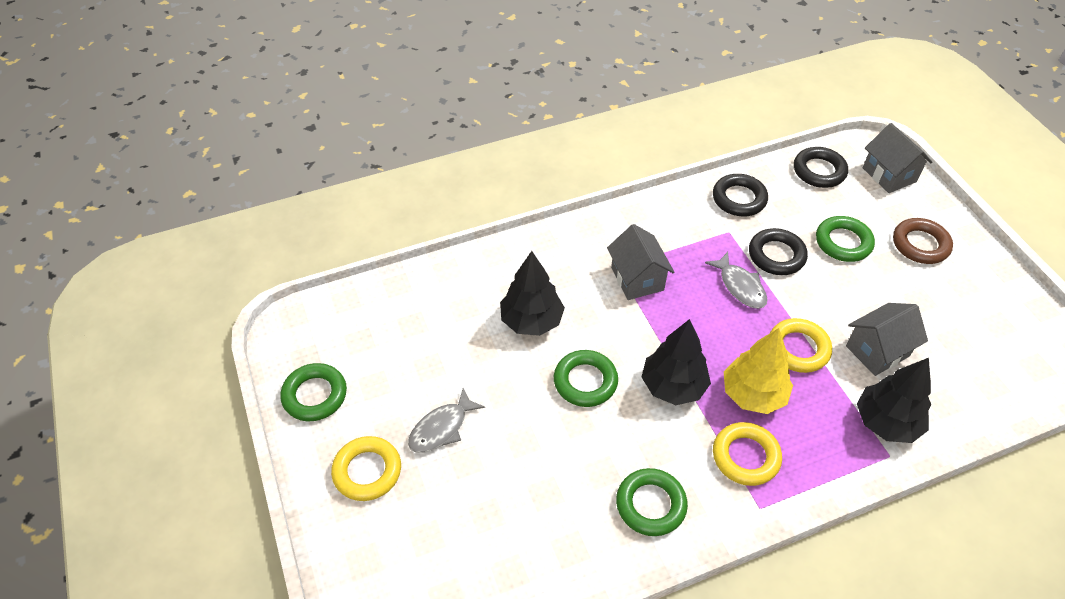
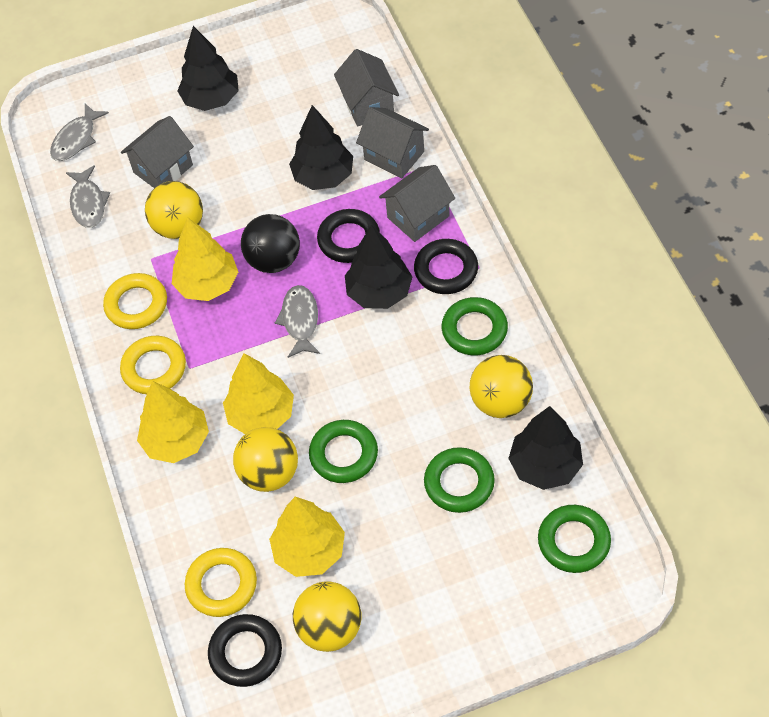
black ball: none = 0 -> [241,214,300,273] = 1
black tree: [500,251,565,336] [642,319,711,405] [857,358,931,443] = 3 -> [178,26,239,111] [289,105,353,190] [345,225,412,309] [508,406,583,490] = 4
brown ring: [893,218,953,264] = 1 -> none = 0
grey fish: [408,388,485,453] [705,252,768,309] = 2 -> [50,104,109,161] [66,165,110,228] [275,285,320,358] = 3
grey house: [607,224,674,300] [846,303,928,376] [863,123,932,193] = 3 -> [121,116,194,188] [334,49,399,127] [356,107,429,178] [379,165,455,242] = 4
yellow ball: none = 0 -> [145,181,203,239] [233,427,298,492] [293,581,361,652] [470,355,533,418] = 4
yellow tree: [724,328,793,414] = 1 -> [137,381,209,463] [172,217,238,301] [223,353,294,434] [269,497,345,577] = 4

